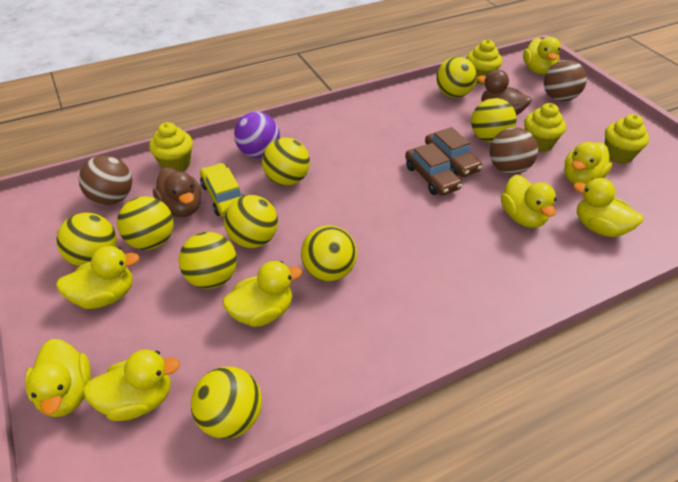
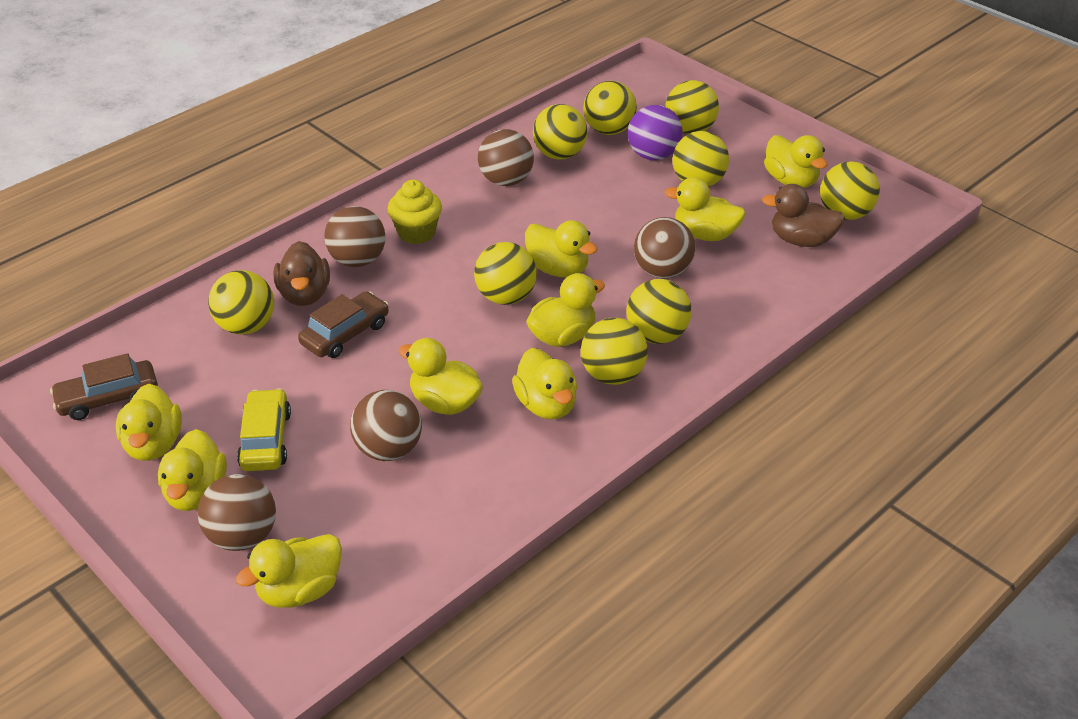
brown ball: [79,155,132,205] [490,127,538,174] [544,60,587,101] = 3 -> [198,474,276,551] [324,206,386,267] [350,390,422,461] [478,129,534,186] [634,217,695,279] = 5
yellow cupcake: [149,122,193,172] [467,39,502,84] [524,103,566,152] [605,114,649,164] = 4 -> [387,180,442,244] = 1
yellow duck: [25,339,91,417] [56,246,140,309] [83,349,180,421] [223,261,302,327] [501,175,557,228] [523,37,561,74] [564,142,612,184] [573,178,644,237] = 8 -> [116,384,182,461] [158,429,227,511] [236,534,342,608] [398,338,483,415] [512,348,577,419] [525,220,598,277] [526,273,605,347] [664,177,746,241] [764,135,828,188] = 9

